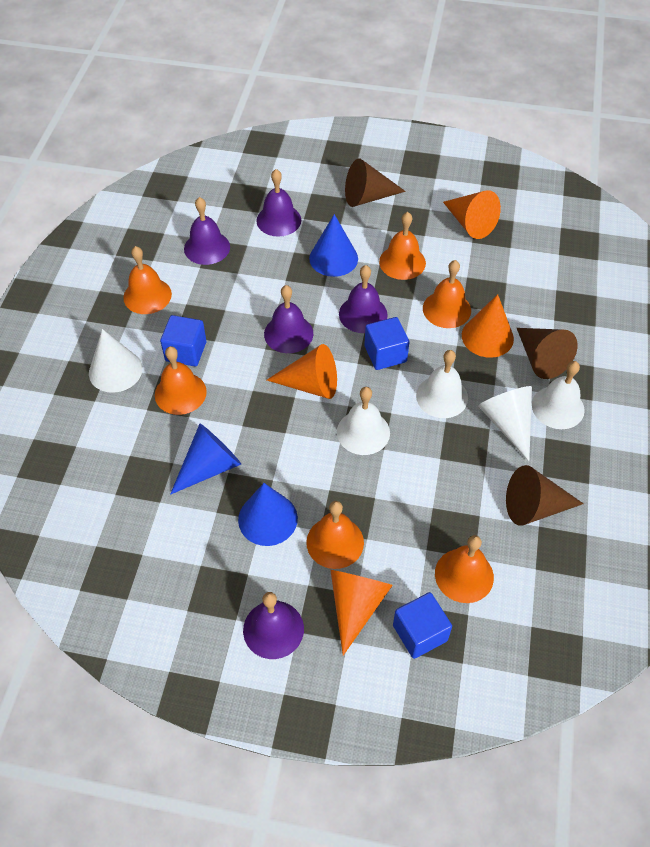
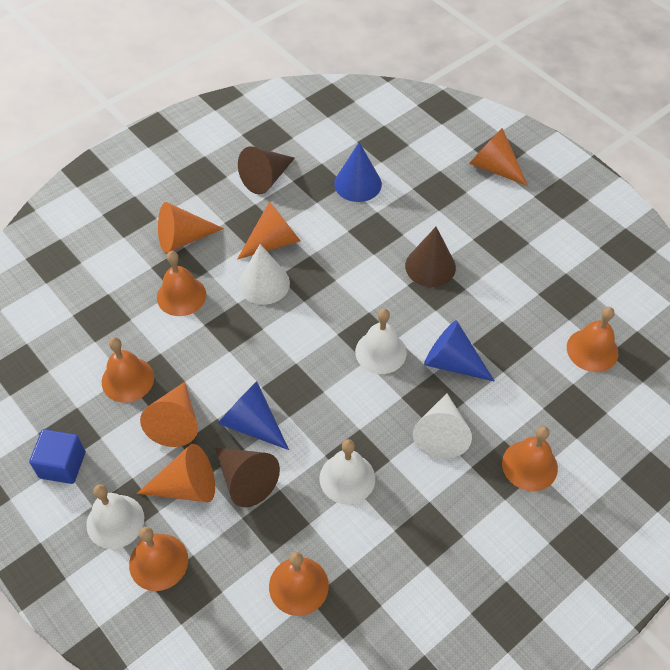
blue cube: [160,315,206,366] [364,317,409,370] [393,592,452,659] = 3 -> [29,429,85,484] = 1
orange cone: [267,344,337,399] [330,570,393,655] [443,190,501,239] [462,294,514,358] = 4 -> [137,444,215,502] [140,382,198,447] [158,202,224,253] [237,201,301,260] [469,128,528,186] = 5
purple bell: [184,197,230,265] [243,592,304,659] [256,169,301,237] [264,285,313,353] [339,265,388,333] = 5 -> none = 0

